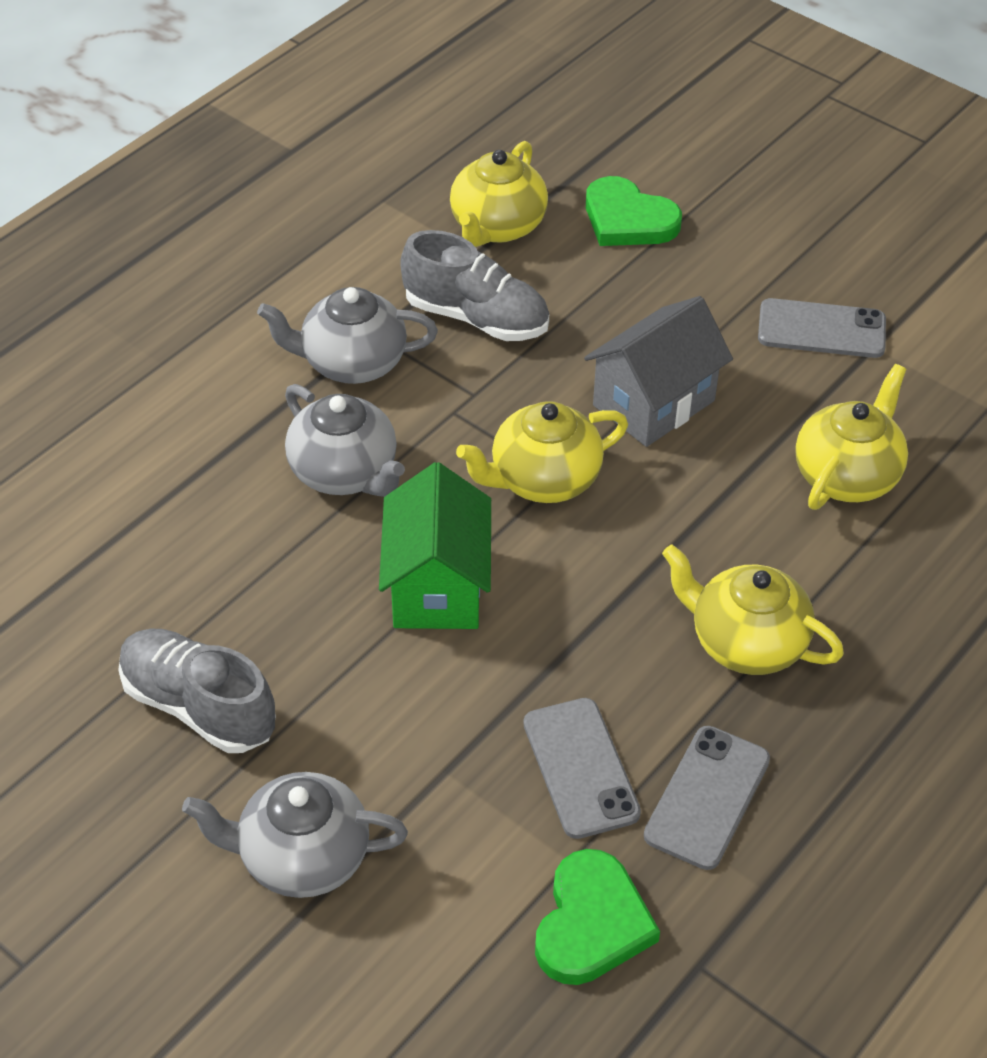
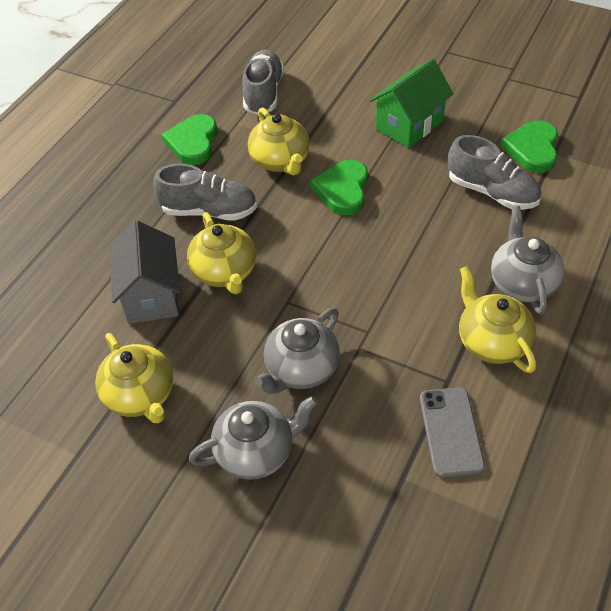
green heart: [535,849,660,985] [586,176,682,246] = 2 -> [162,114,217,165] [310,160,368,215] [501,120,558,173] = 3
grey phone: [523,698,641,839] [644,726,770,870] [758,298,886,358] = 3 -> [420,387,485,478] = 1
grey shoe: [118,628,276,753] [400,230,549,341] = 2 -> [153,164,257,221] [242,50,284,115] [448,135,541,210] = 3

